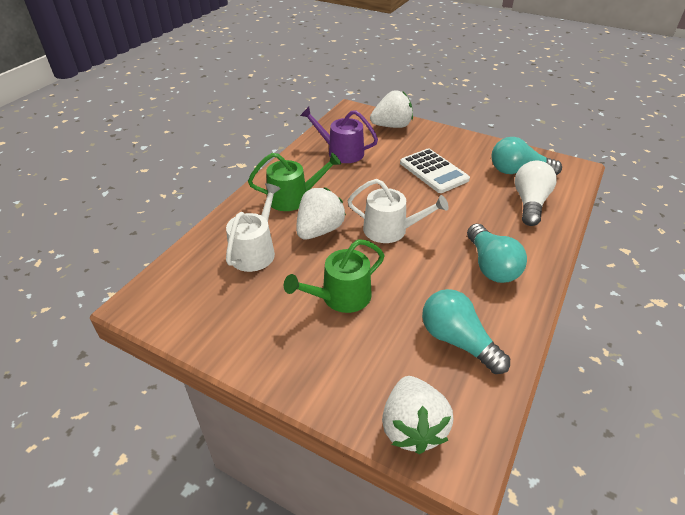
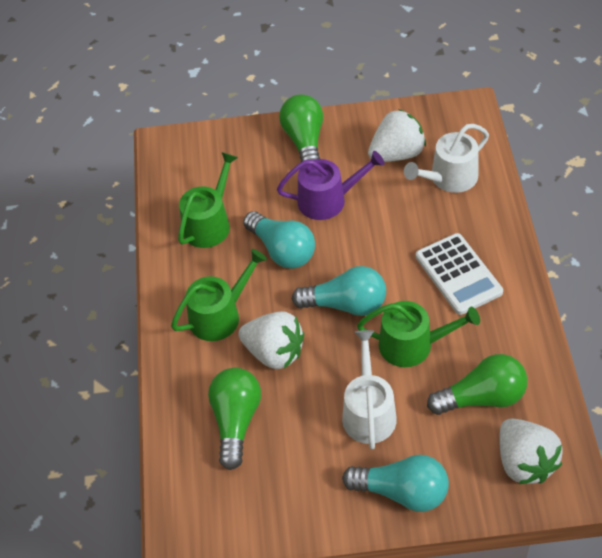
green light bulb: none = 0 -> [208,368,261,470] [279,94,323,162] [427,354,527,415] = 3
green watering can: [248,152,341,211] [284,239,384,313] = 2 -> [171,249,267,341] [178,152,238,248] [357,301,480,367] = 3
white light bulb: [515,161,557,226] = 1 -> none = 0

